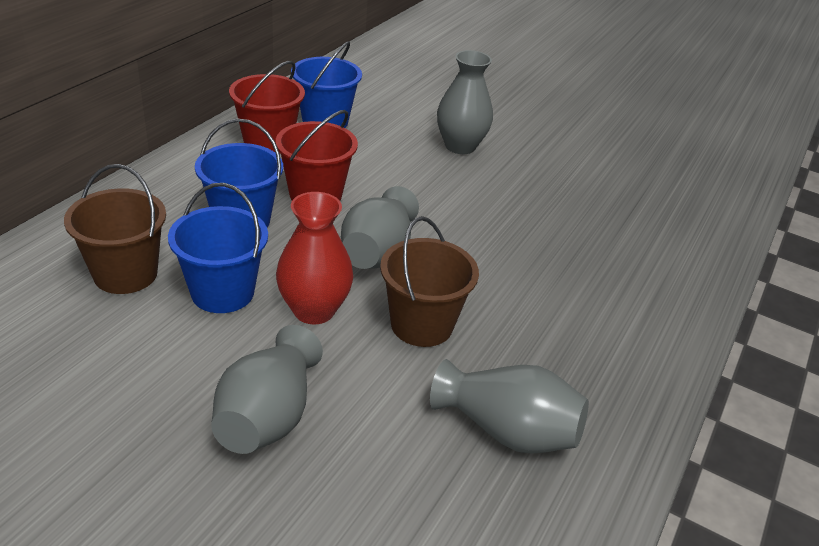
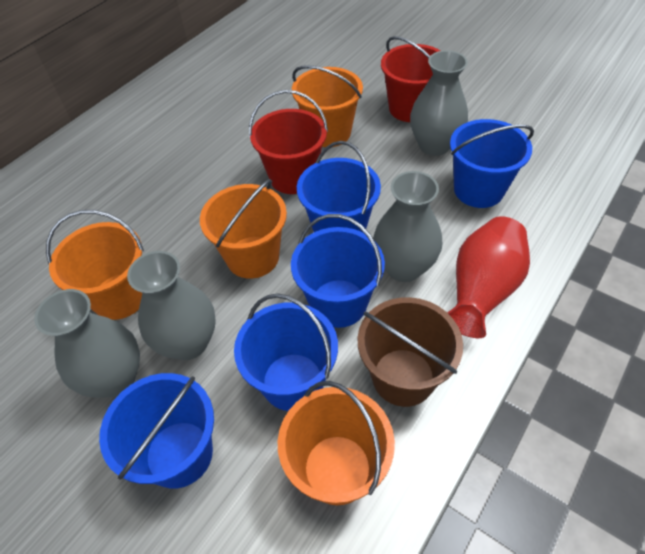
blue bucket: [168,183,268,313] [195,119,283,227] [291,41,362,128] = 3 -> [99,373,214,489] [234,293,338,411] [291,214,385,328] [297,141,381,232] [450,119,534,208] = 5
brown bucket: [64,164,166,294] [380,216,479,347] = 2 -> [358,297,463,407] = 1
orange bucket: none = 0 -> [46,210,144,320] [200,179,287,279] [278,381,395,505] [292,65,363,147] = 4

